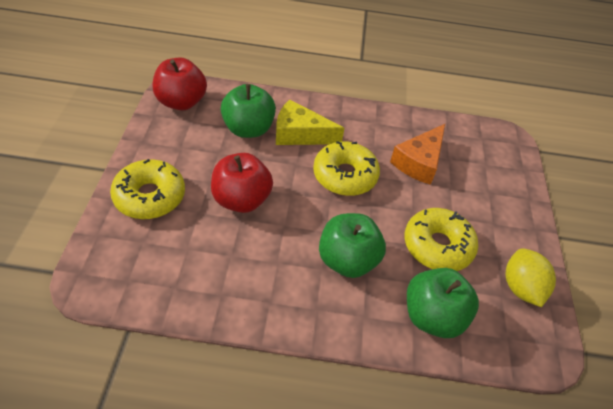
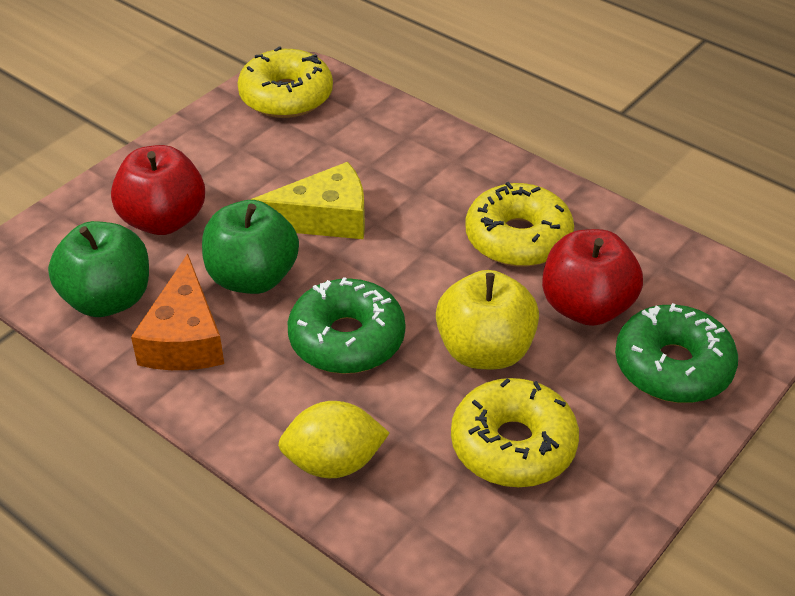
green apple: [221,84,276,138] [319,213,386,278] [407,268,479,338] = 3 -> [48,221,149,317] [202,200,299,294] = 2
green donut: none = 0 -> [288,277,405,374] [615,303,738,403] = 2
yellow apple: none = 0 -> [436,270,539,369] = 1

